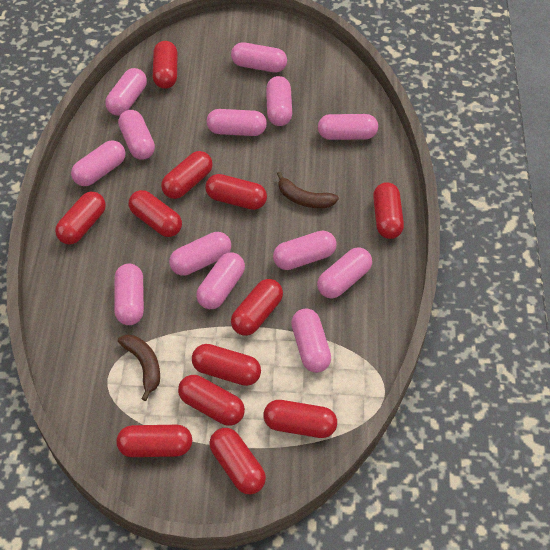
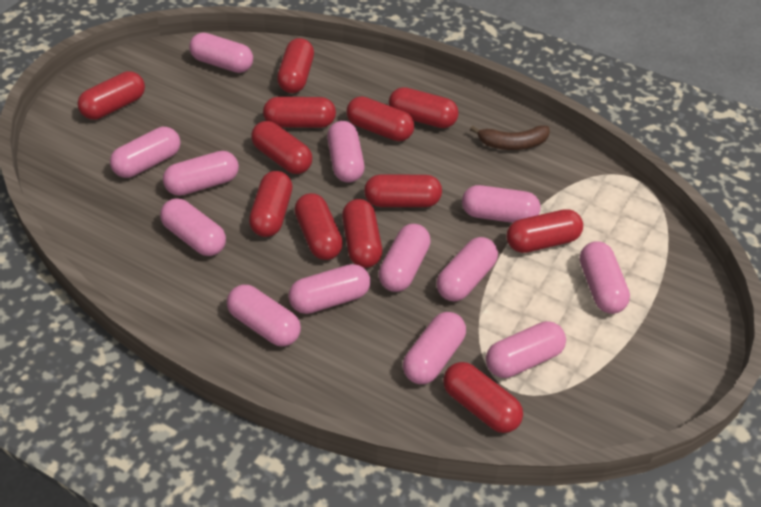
brown banana: [118,335,160,401] [277,172,339,208] = 2 -> [470,125,550,150] = 1

